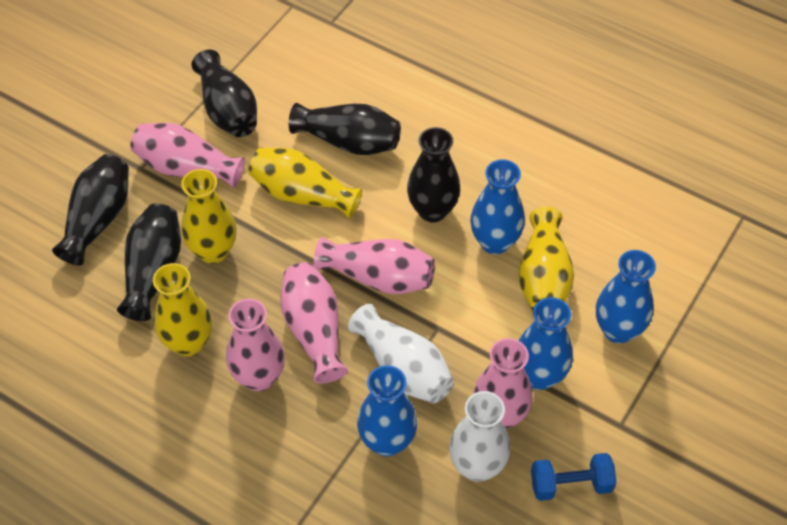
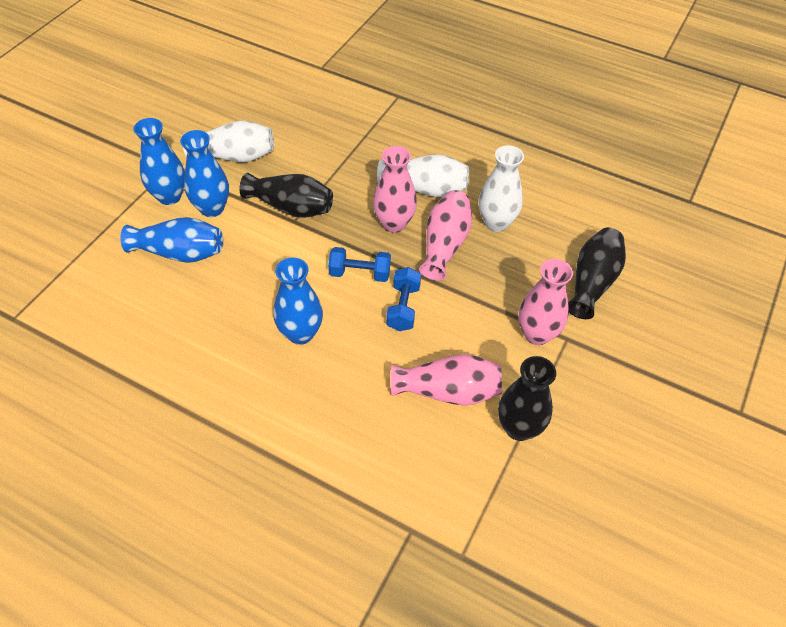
black vase: [52,154,129,266] [117,203,181,321] [192,49,257,137] [289,103,401,155] [407,127,460,223] = 5 -> [240,173,333,218] [498,356,556,441] [568,227,626,319] = 3
blue dumbbell: [531,453,617,501] = 1 -> [328,247,391,282] [386,267,421,331] = 2
pink vase: [130,123,245,188] [226,299,285,391] [280,262,348,384] [314,237,435,294] [473,338,533,429] = 5 -> [373,146,417,233] [391,354,502,406] [419,190,472,281] [519,259,573,345] = 4
white vase: [348,304,454,403] [449,391,510,482] = 2 -> [183,121,274,162] [377,155,469,197] [479,145,524,232] = 3
yellow vase: [153,263,212,357] [181,169,236,264] [248,148,363,219] [519,207,574,311] = 4 -> none = 0

